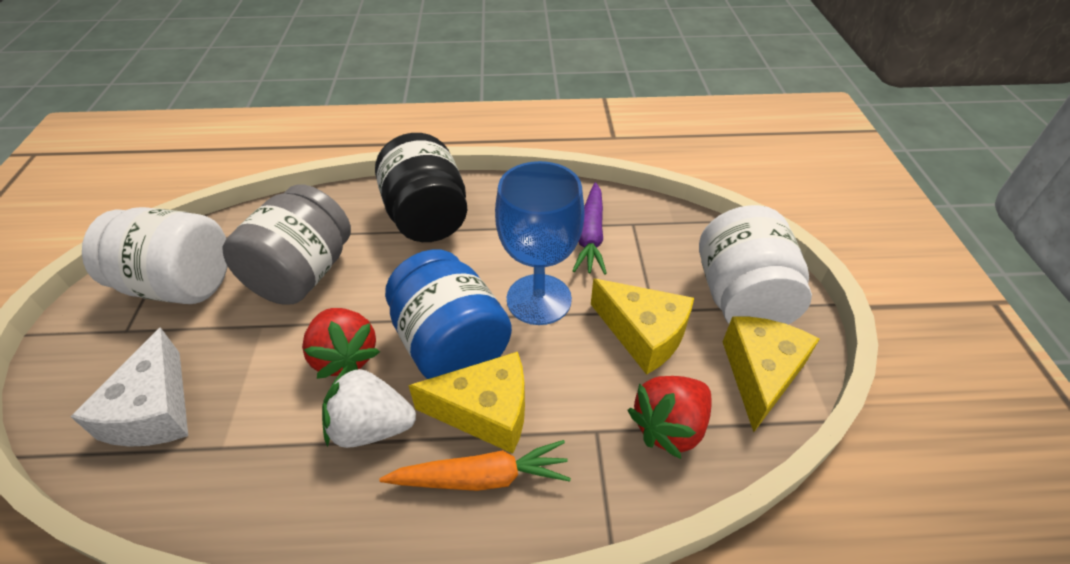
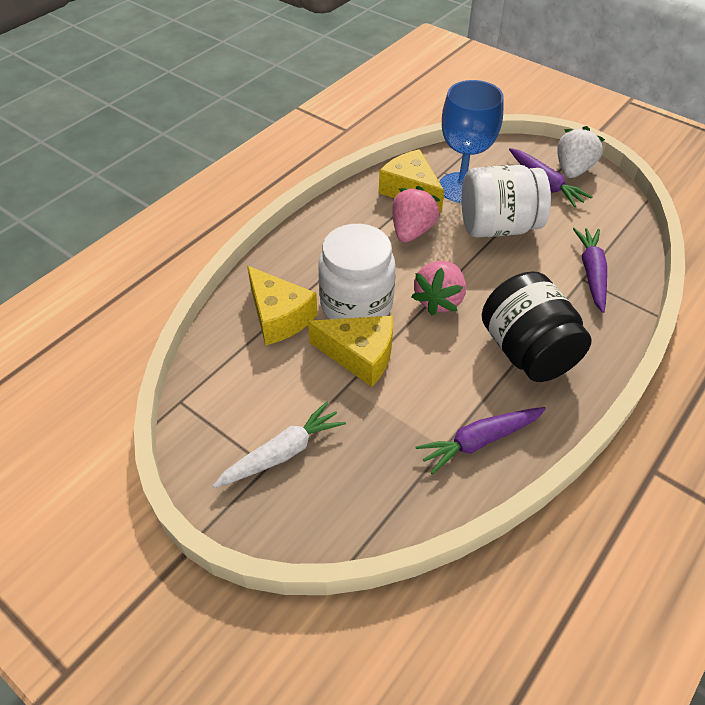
blue jar: [385,249,512,379] = 1 -> none = 0
grey jar: [223,184,351,305] = 1 -> none = 0
orange carrot: [379,440,571,491] = 1 -> none = 0
pink strawberry: none = 0 -> [392,186,440,242] [412,261,466,315] = 2
purple carrot: [573,182,607,275] = 1 -> [415,407,546,474] [509,148,592,207] [573,228,607,313] = 3
red strawberry: [302,308,380,379] [628,376,711,459] = 2 -> none = 0
white carrot: none = 0 -> [213,401,346,488] = 1
white cheese: [70,327,188,447] = 1 -> none = 0

